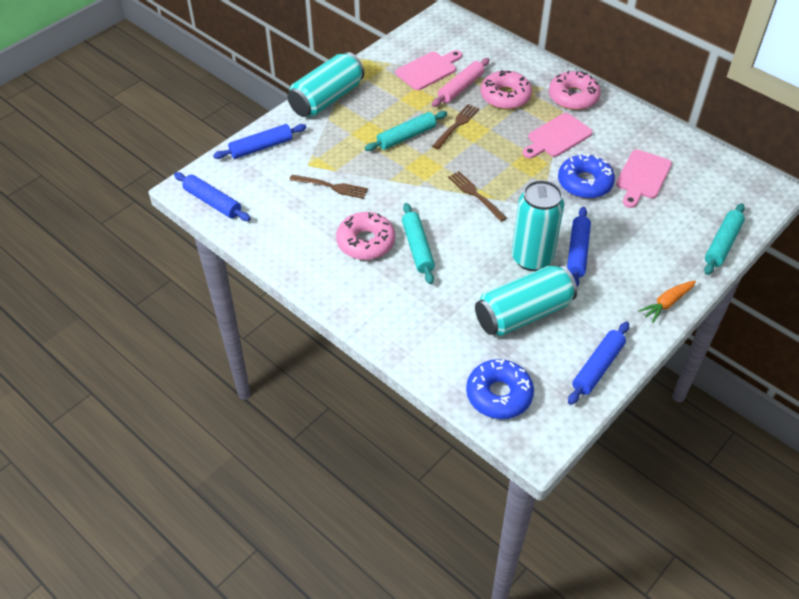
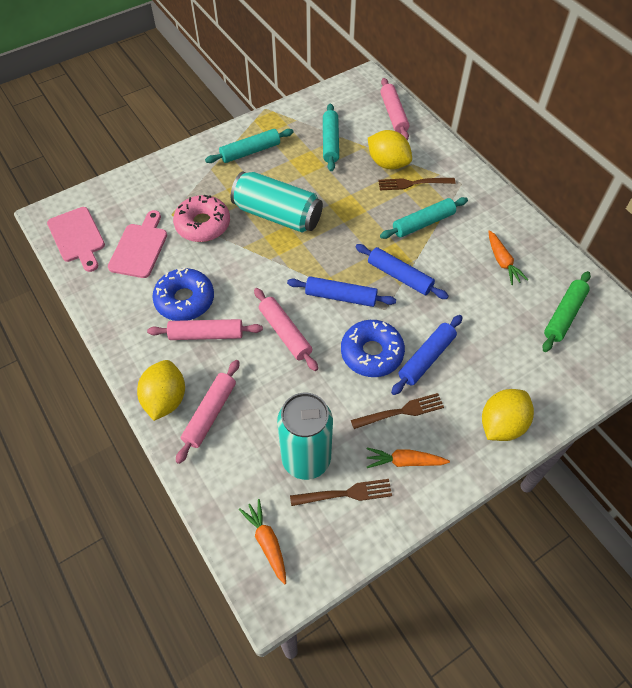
blue rolling pin: [174,172,251,221] [213,124,306,159] [567,207,591,287] [568,322,629,405] = 4 -> [287,276,396,307] [356,244,449,299] [391,315,463,395] = 3
green rolling pin: none = 0 -> [542,271,591,352] = 1
orange carrot: [638,281,696,323] = 1 -> [239,499,286,585] [366,448,450,468] [488,230,528,285] = 3
pink cutting board: [396,50,462,90] [523,113,593,158] [616,150,672,208] = 3 -> [47,207,105,272] [108,210,167,278] = 2
pink donut: [336,212,395,260] [481,70,532,109] [549,71,601,110] = 3 -> [173,195,230,242] = 1
pink rolling pin: [432,58,490,107] = 1 -> [147,319,263,340] [176,360,239,464] [254,288,318,371] [380,78,409,140] = 4
turquoise can: [287,52,364,117] [475,265,577,336] [512,180,564,271] = 3 -> [231,171,323,233] [277,393,333,480] = 2
yellow lemon: none = 0 -> [137,360,185,421] [368,130,412,169] [482,389,534,441] = 3

